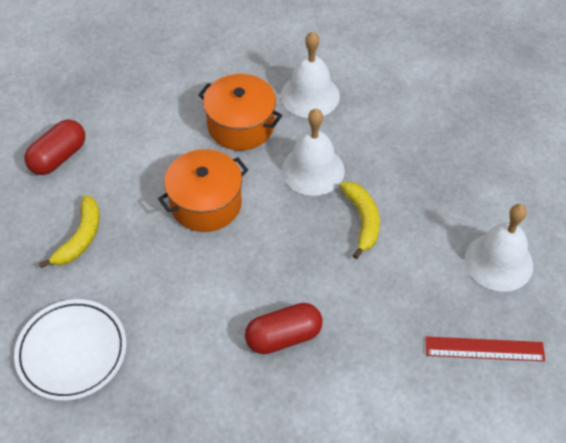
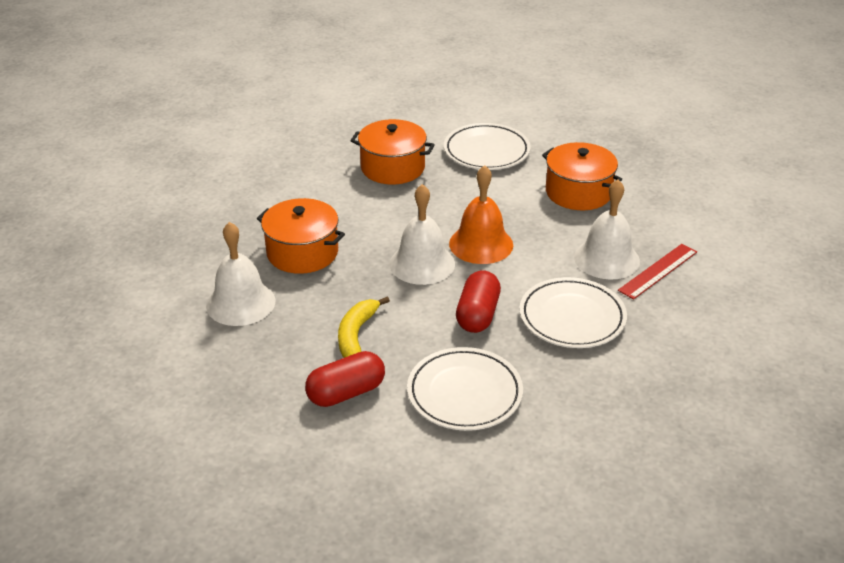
orange bell: none = 0 -> [449,165,513,264] = 1
orange pot: [158,149,248,232] [198,74,282,150] = 2 -> [257,198,345,274] [351,119,435,184] [542,142,622,210] = 3
white plate: [14,299,127,401] = 1 -> [407,347,523,431] [444,123,531,170] [519,277,627,348] = 3
yellow banana: [39,195,100,268] [340,182,380,259] = 2 -> [338,297,390,358] = 1

